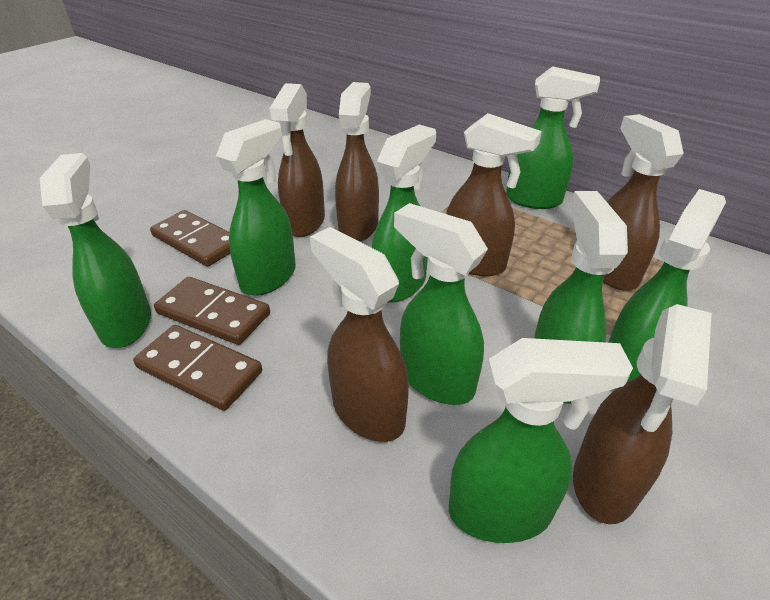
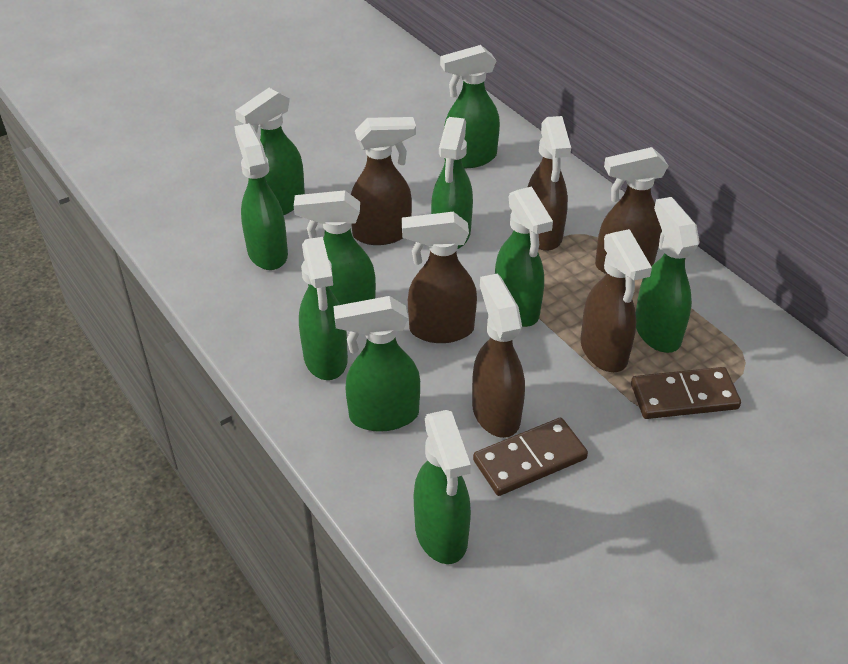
brown domino: [133,325,262,411] [150,210,230,267] [154,277,270,345] = 3 -> [473,418,588,496] [631,367,741,419] = 2
green spray bottle: [40,153,151,348] [216,119,296,296] [372,125,436,303] [394,203,488,405] [449,338,633,543] [506,66,600,209] [534,191,628,404] [608,189,726,389] = 8 -> [234,123,288,270] [235,88,305,215] [294,190,376,305] [299,237,348,380] [333,296,420,432] [414,410,471,564] [431,117,473,249] [440,45,500,168] [495,186,553,327] [636,197,700,353] = 10

